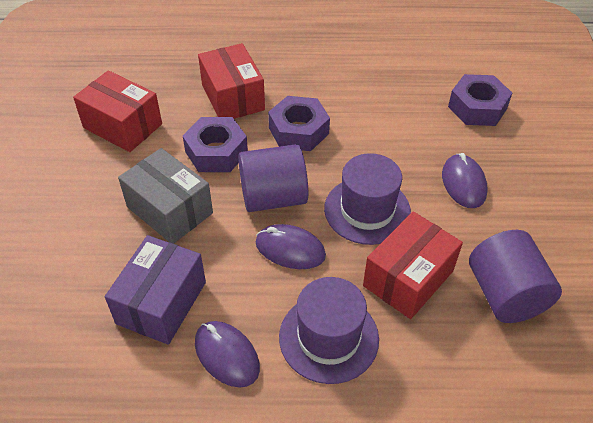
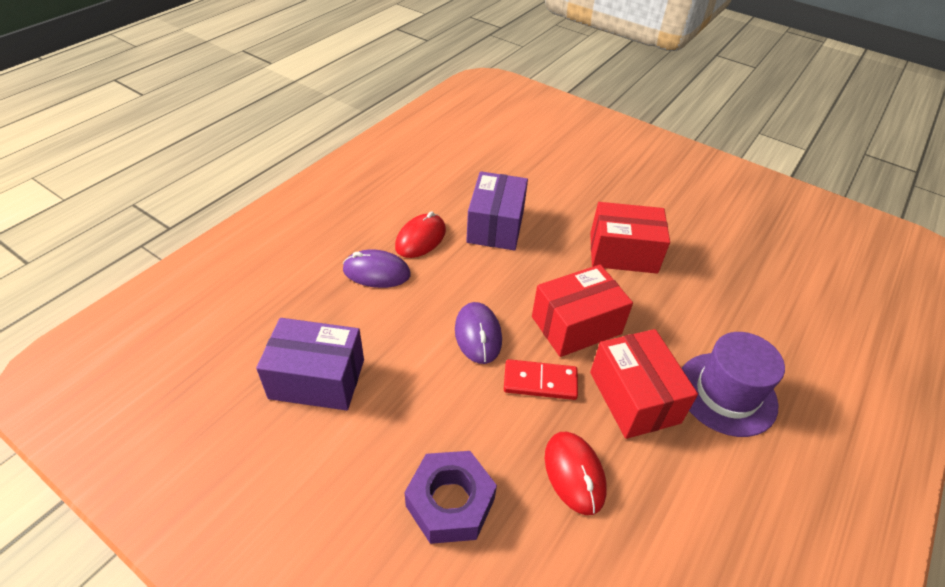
grey box: [118,148,213,244] = 1 -> none = 0
purple box: [105,235,206,345] = 1 -> [256,318,364,411] [466,171,528,250] = 2
purple cylinder: [238,144,308,212] [469,230,562,323] = 2 -> none = 0
purple hat: [279,277,379,384] [324,153,411,245] = 2 -> [682,332,785,437] = 1
purple mouse: [195,321,260,388] [256,224,326,269] [442,153,488,208] = 3 -> [343,249,411,288] [455,302,502,364] = 2
purple nut: [183,117,248,172] [268,96,330,151] [448,74,512,126] = 3 -> [404,451,497,544] = 1
red domino: none = 0 -> [504,359,578,400] = 1
red mouse: none = 0 -> [395,212,446,258] [545,432,607,515] = 2

